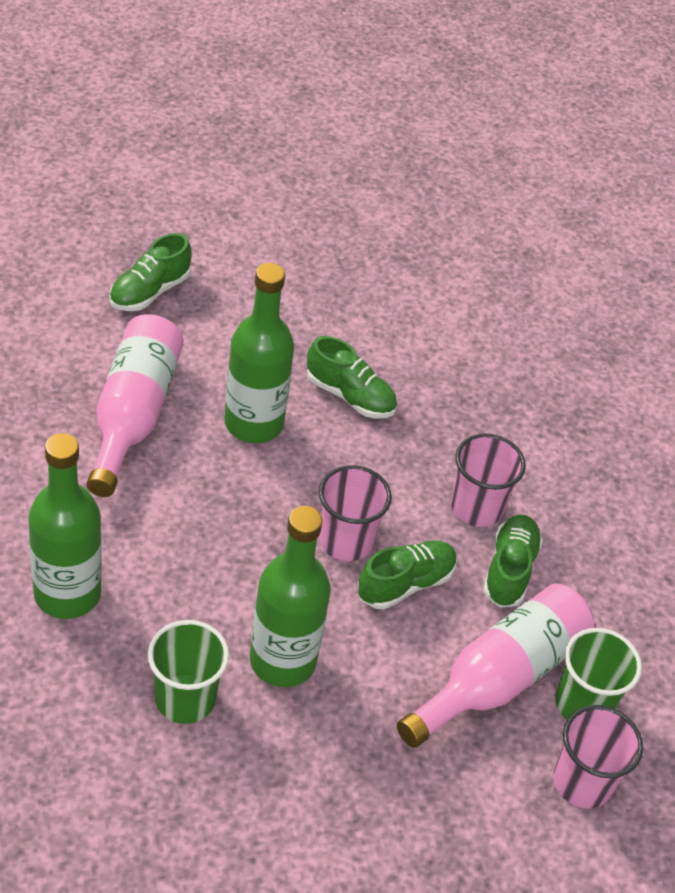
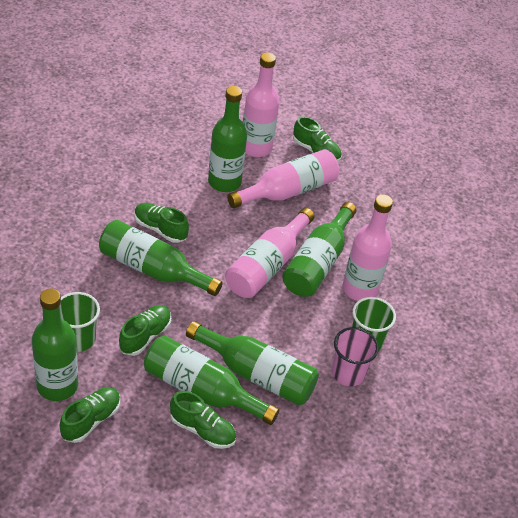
green bottle: [28,433,102,619] [225,263,294,443] [250,506,330,687] = 3 -> [32,289,78,401] [99,220,223,296] [144,335,279,425] [186,321,319,406] [208,86,247,192] [282,202,357,297] = 6
green shoe: [109,233,192,311] [307,336,397,418] [358,540,457,609] [483,515,543,608] = 4 -> [60,387,120,443] [119,305,171,356] [135,203,189,243] [170,391,236,449] [293,116,341,162] = 5
pink bottle: [86,314,184,497] [397,583,594,748] = 2 -> [225,208,315,298] [227,149,339,208] [243,52,280,157] [343,195,393,301] = 4
pink cup: [319,465,392,561] [451,434,526,527] [553,705,644,809] = 3 -> [332,327,379,386] = 1

